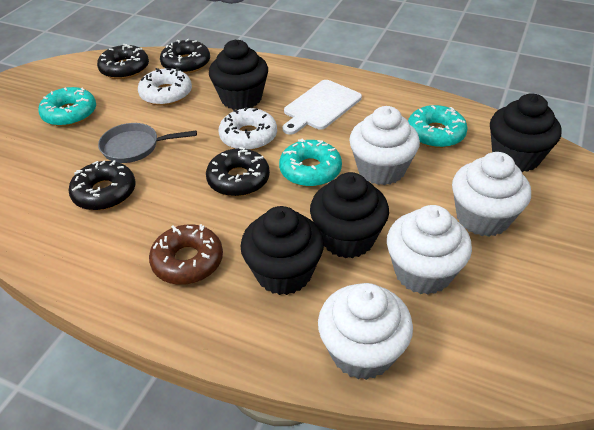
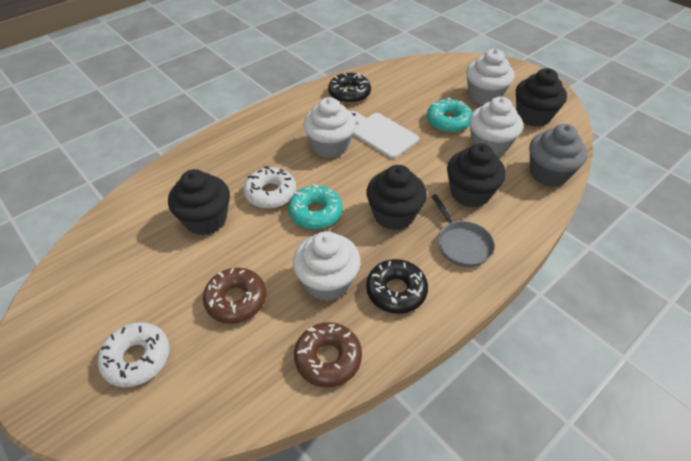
black donut: [69,160,136,210] [97,44,149,79] [160,39,210,74] [206,147,270,197] = 4 -> [328,73,371,103] [366,259,428,314] = 2
brown donut: [149,224,223,285] = 1 -> [203,268,266,324] [294,322,362,387] = 2
grey cupcake: none = 0 -> [529,124,588,187] = 1
turquoise donut: [38,87,96,127] [279,139,342,187] [408,105,468,148] = 3 -> [288,184,343,229] [427,98,472,133] = 2

